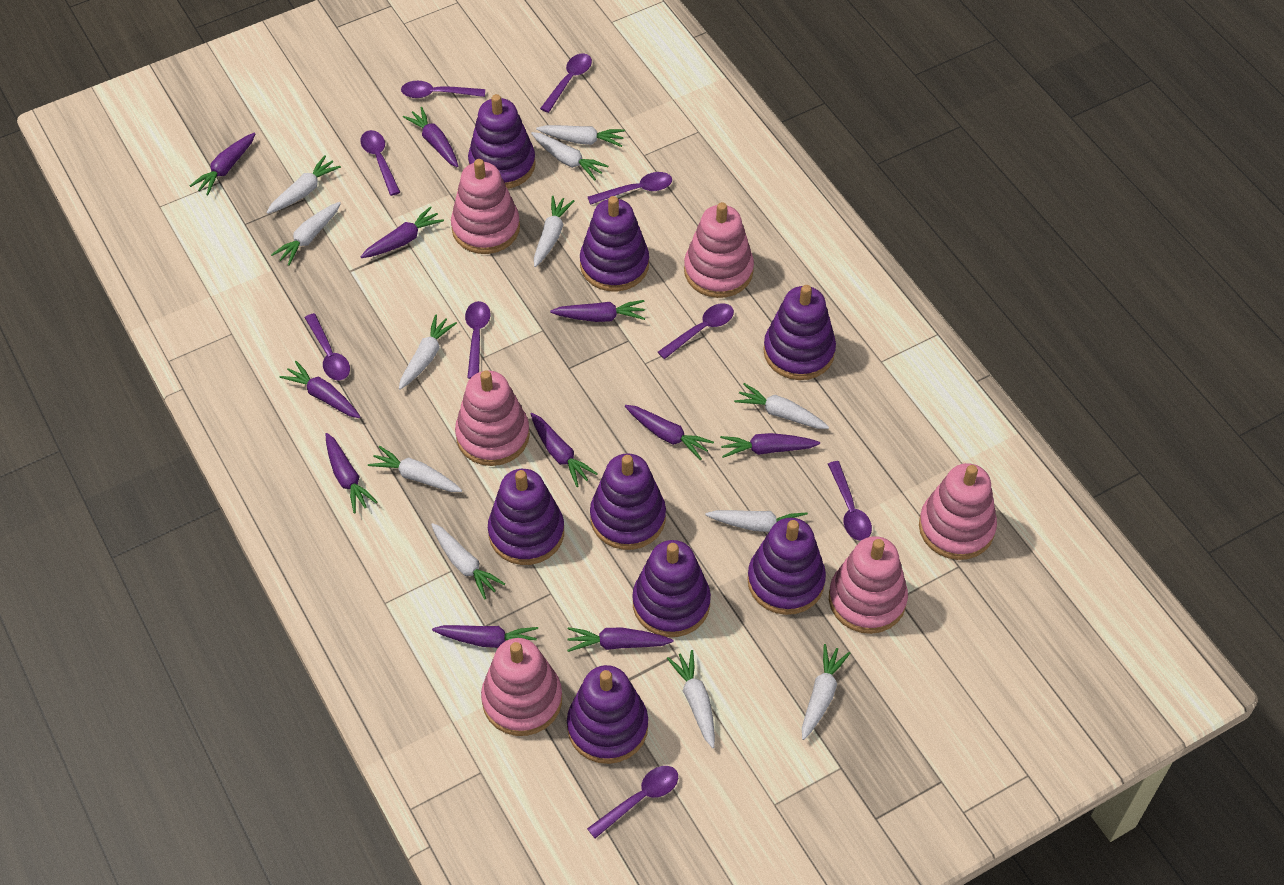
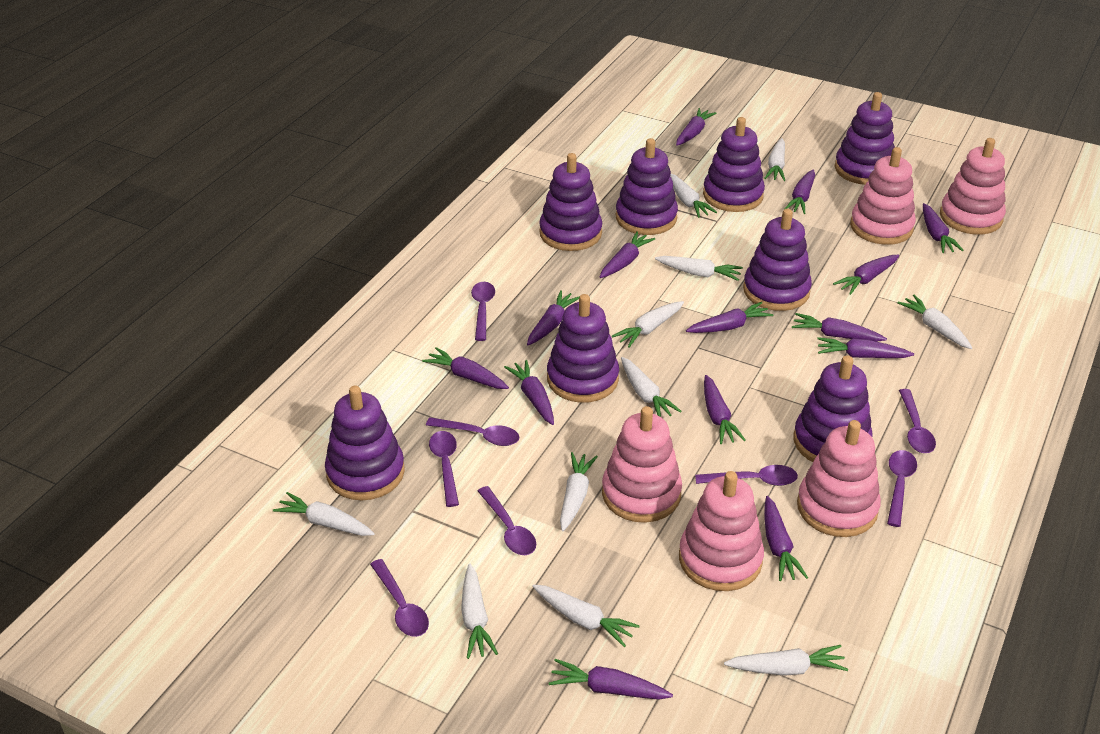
pink stacking toy: [451,159,520,254] [455,371,530,466] [481,638,562,736] [684,202,754,298] [829,536,908,634] [919,463,997,560] = 6 -> [602,406,682,523] [679,471,764,591] [797,420,881,537] [850,147,916,245] [940,138,1006,234] = 5
purple carrot: [190,133,255,195] [280,361,360,418] [326,433,378,513] [361,206,444,258] [403,107,458,167] [432,625,538,648] [531,413,598,487] [550,300,645,322] [567,627,673,652] [625,405,714,460] [720,433,820,458] = 11 -> [422,347,509,389] [504,360,554,425] [527,290,580,345] [549,659,673,700] [600,231,655,278] [676,108,716,146] [686,302,773,333] [704,375,745,444] [764,496,808,581] [785,169,815,214] [792,313,887,342] [817,337,914,358] [833,254,899,295] [923,203,964,253] = 14
purple spoon: [305,313,350,380] [360,130,400,196] [401,81,485,98] [465,301,491,379] [540,53,592,113] [587,766,678,838] [588,172,672,205] [658,303,734,359] [828,461,872,541] = 9 -> [370,559,429,637] [426,417,519,446] [429,431,459,507] [471,282,495,341] [478,486,536,555] [695,465,798,486] [887,450,917,527] [899,389,936,453] = 8
white carrot: [266,155,341,214] [271,202,341,266] [368,446,462,492] [399,314,457,390] [431,523,505,600] [531,132,608,180] [534,196,574,267] [536,125,625,147] [667,650,715,748] [706,510,808,532] [734,383,829,429] [802,644,850,740] = 12 -> [273,492,375,536] [461,564,498,659] [532,585,640,648] [560,452,598,531] [612,301,684,348] [621,357,682,417] [655,256,743,281] [670,174,717,218] [724,645,848,676] [764,138,785,181] [897,295,972,349] = 11

